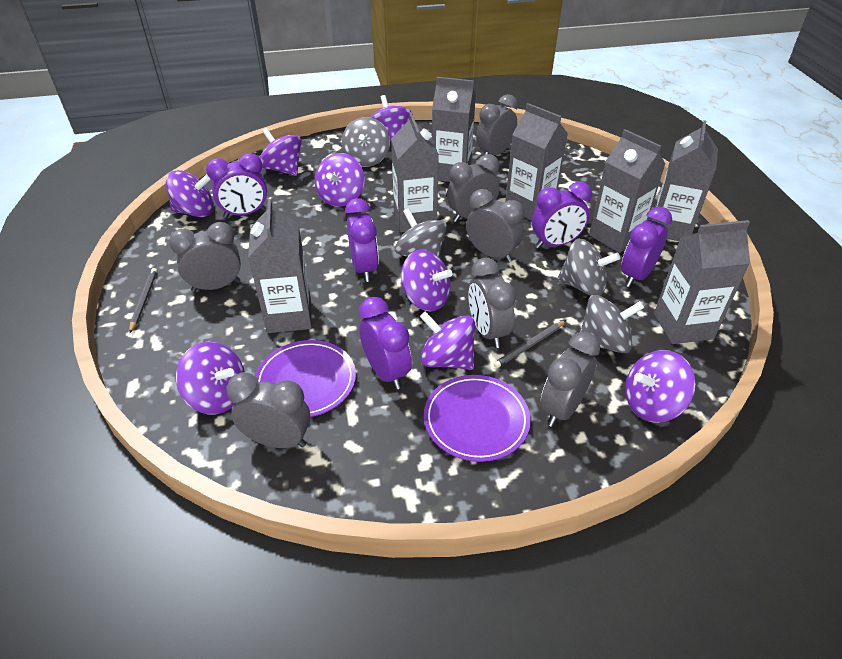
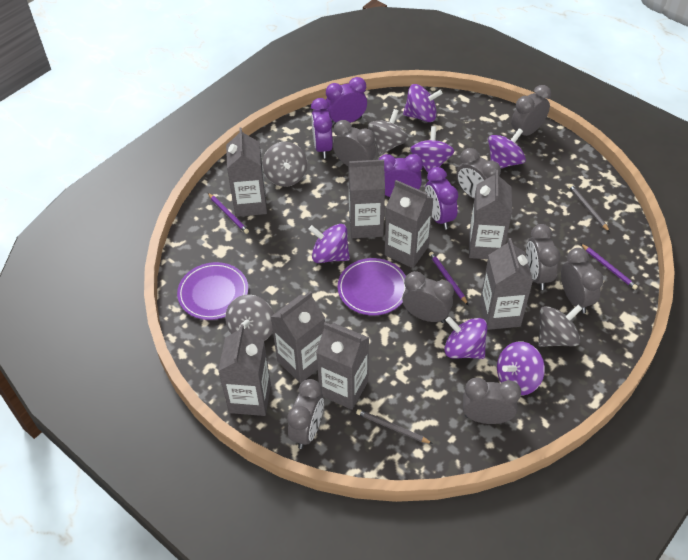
grey carton: [248,199,312,333] [391,112,439,233] [432,77,476,182] [505,103,568,220] [589,129,665,253] [652,120,718,241] [654,220,750,344] = 7 -> [218,324,271,416] [226,127,267,217] [271,291,325,383] [316,322,369,410] [348,160,385,238] [385,180,434,268] [469,170,512,259] [480,238,533,330] = 8
grey clock: [169,222,241,292] [226,372,311,448] [447,154,500,222] [466,189,524,263] [468,258,516,348] [476,94,518,155] [540,332,600,427] = 7 -> [287,379,324,449] [333,120,376,166] [402,271,454,323] [456,148,501,199] [463,378,521,424] [511,85,551,140] [526,224,560,290] [561,248,604,313] = 8
purple clock: [206,153,267,218] [345,198,379,282] [359,297,412,389] [532,181,592,249] [621,207,672,287] = 5 -> [311,98,333,158] [326,77,367,126] [378,154,423,197] [425,167,458,230] = 4
purple pencil: none = 0 -> [208,193,249,234] [429,252,468,305] [580,243,638,290] = 3
purple spinning top: [166,170,214,217] [176,342,245,414] [260,128,301,176] [315,153,364,207] [371,95,411,141] [401,250,453,312] [420,311,475,370] [625,350,696,423] = 8 -> [308,224,350,263] [403,84,443,122] [410,126,455,173] [444,317,487,359] [488,128,526,168] [497,341,545,396] = 6

